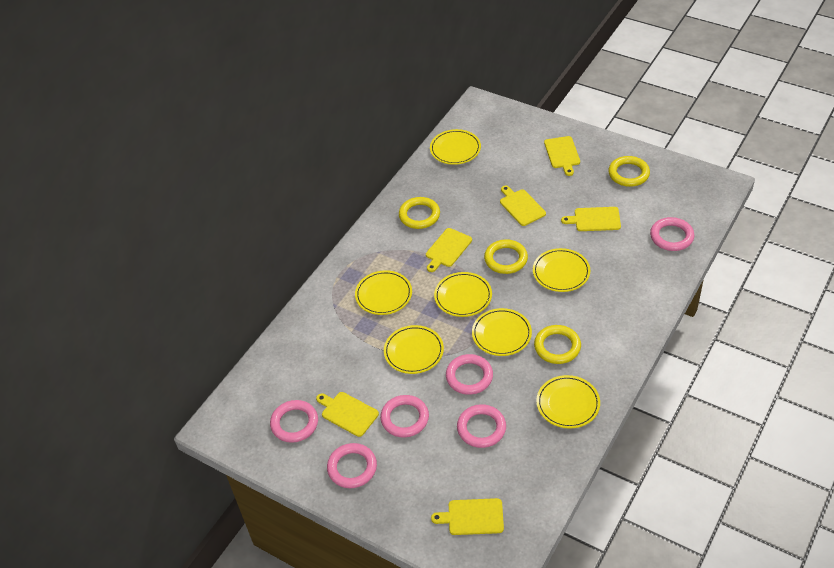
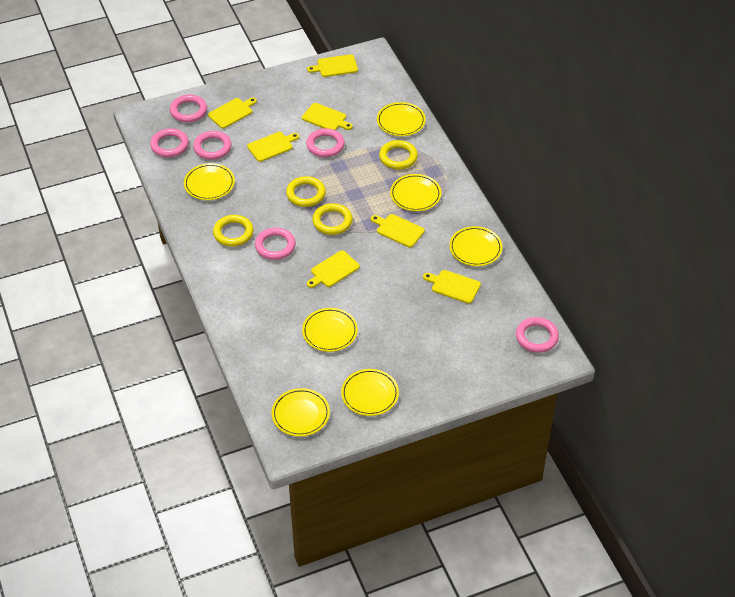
yellow cutting board: [316,392,379,437] [426,228,472,272] [431,498,504,535] [500,185,546,226] [544,136,580,176] [561,207,621,231] = 6 -> [208,97,257,128] [247,132,299,162] [302,103,353,130] [307,54,358,77] [307,250,360,288] [371,214,425,248] [423,270,481,304] = 7

